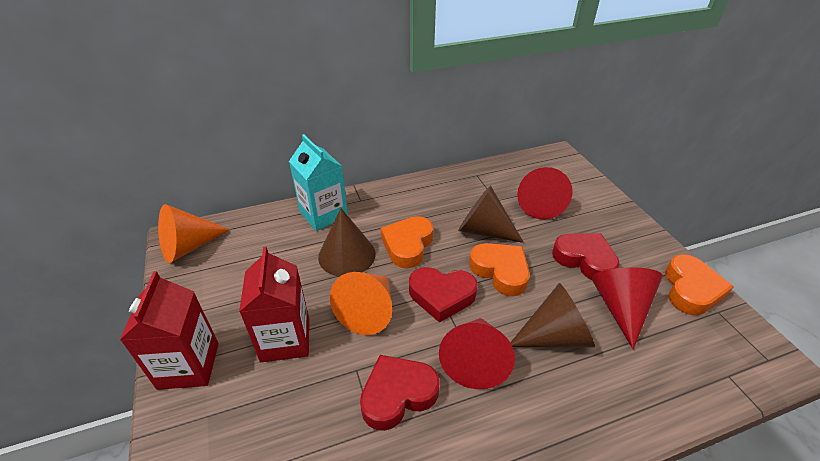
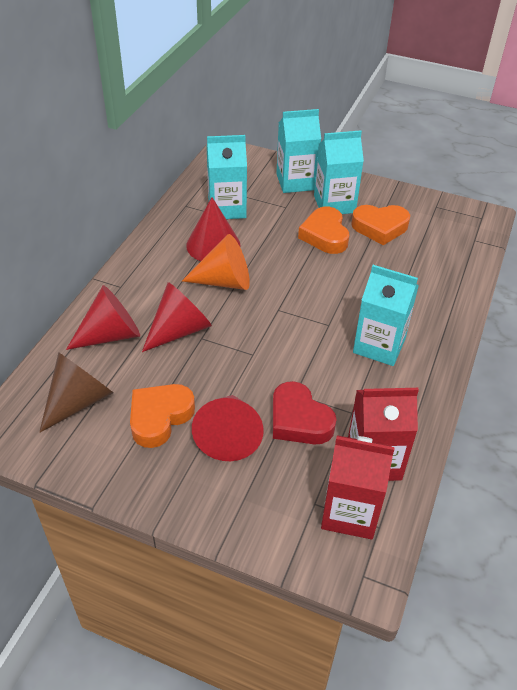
brown cone: [318,208,376,276] [458,185,524,243] [510,283,595,347] = 3 -> [39,352,113,433] = 1
orange cone: [158,204,230,263] [330,272,392,335] = 2 -> [182,234,250,290] = 1
red cone: [439,318,515,389] [517,167,573,219] [591,267,663,349] = 3 -> [66,285,140,350] [142,282,212,352] [186,197,240,261] [192,395,264,461] = 4
red heart: [360,355,439,431] [409,267,478,323] [552,233,619,280] = 3 -> [273,381,337,445] = 1
turquoise carton: [289,134,348,231] = 1 -> [207,135,247,219] [276,109,321,193] [314,130,364,214] [353,265,419,366] = 4

